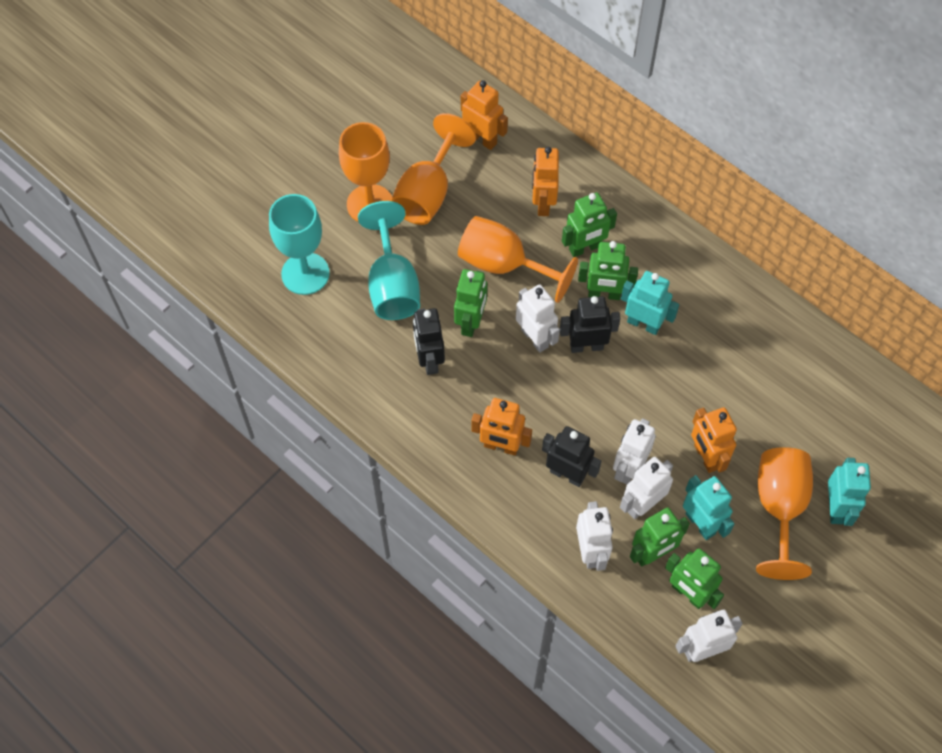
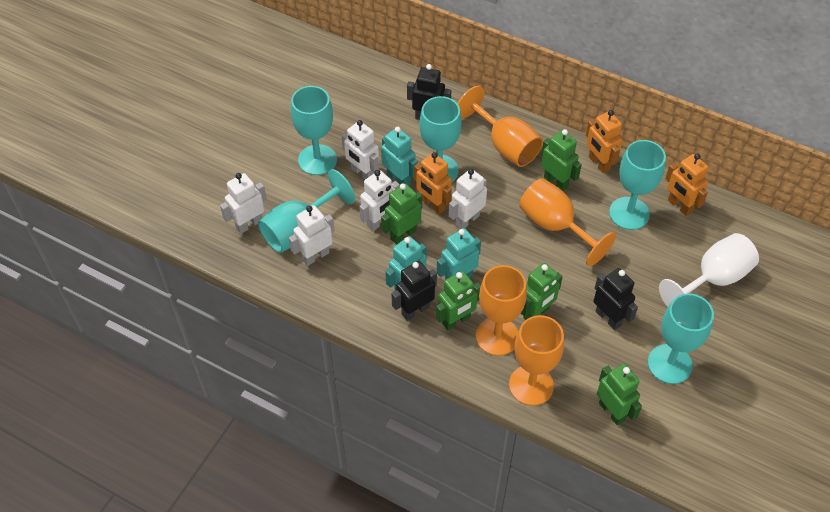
orange robot: [461,80,508,150] [471,398,532,456] [532,147,559,216] [691,407,737,473] = 4 -> [414,152,452,214] [586,110,622,173] [665,154,708,216] = 3
turquoise goblet: [269,194,330,295] [358,201,420,320] = 2 -> [258,169,355,253] [291,86,337,175] [419,96,462,182] [609,140,666,230] [648,293,714,384] = 5
white goblet: none = 0 -> [659,233,759,307] = 1

